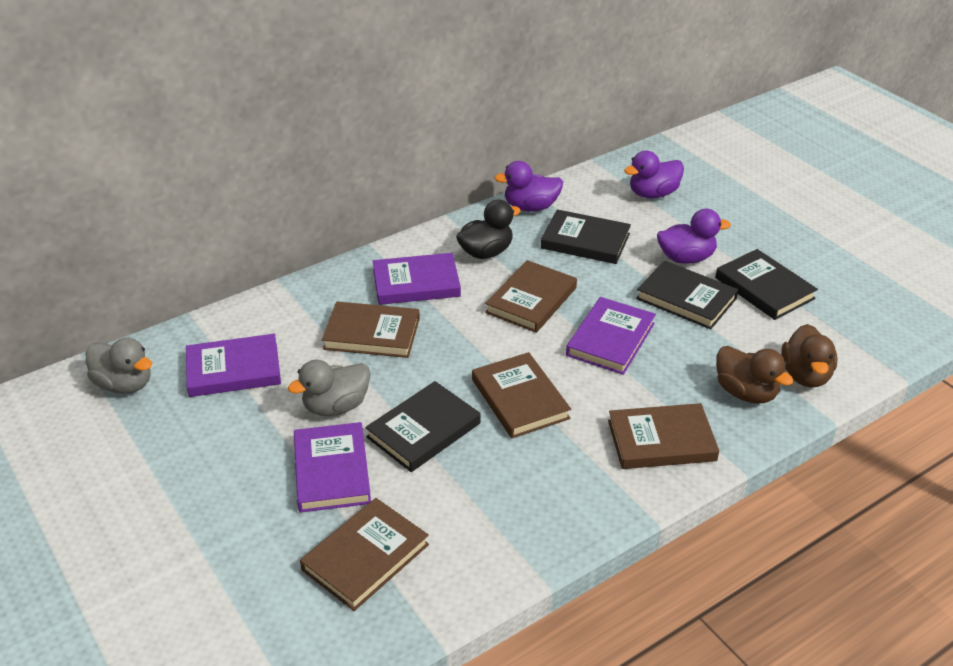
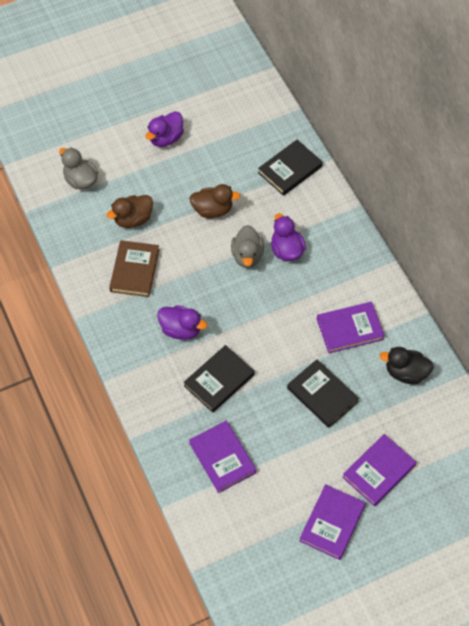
black book: [365,381,481,472] [541,209,631,264] [636,261,738,329] [715,249,818,320] = 4 -> [183,345,255,413] [258,140,323,196] [287,359,359,428] = 3
brown book: [300,498,429,611] [322,302,420,358] [472,352,571,438] [485,260,577,333] [608,403,719,469] = 5 -> [109,240,159,297] = 1

